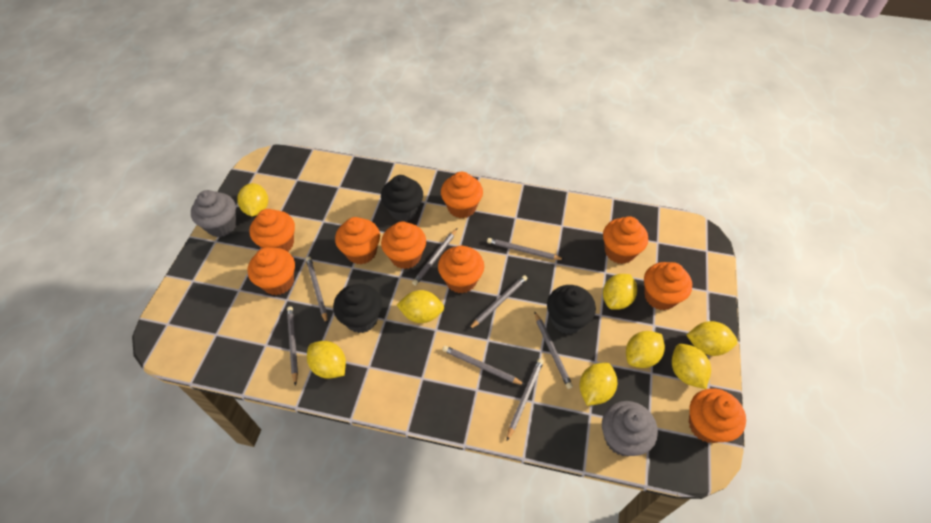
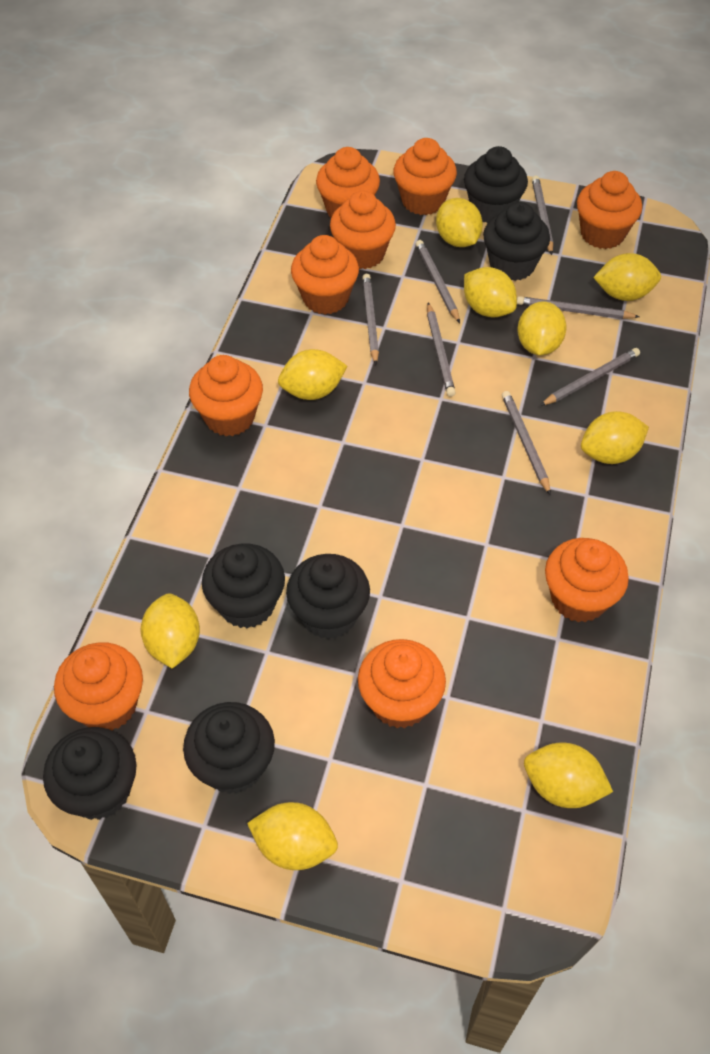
black cupcake: [333,284,382,333] [381,175,423,222] [547,285,596,334] = 3 -> [43,727,137,820] [183,702,275,794] [202,543,285,628] [286,554,370,639] [464,146,528,223] [483,202,550,281] = 6
grey cupcake: [191,190,237,237] [602,401,658,456] = 2 -> none = 0
grey pencil: [287,306,298,386] [306,257,327,324] [412,229,457,286] [443,346,525,385] [469,275,527,329] [487,238,565,260] [507,358,544,440] [534,311,573,389] = 8 -> [362,274,379,365] [416,240,460,323] [427,303,456,397] [502,391,551,495] [517,296,640,319] [532,175,553,255] [540,348,640,406] = 7
yellow lemon: [237,183,268,216] [307,341,346,379] [397,290,444,323] [580,363,617,406] [603,274,637,310] [626,331,665,368] [672,344,711,389] [687,321,738,356] = 8 -> [140,593,200,668] [247,802,338,870] [278,349,347,400] [436,198,483,247] [464,267,517,318] [517,302,567,355] [524,743,613,808] [581,411,649,464] [593,253,661,301] = 9

